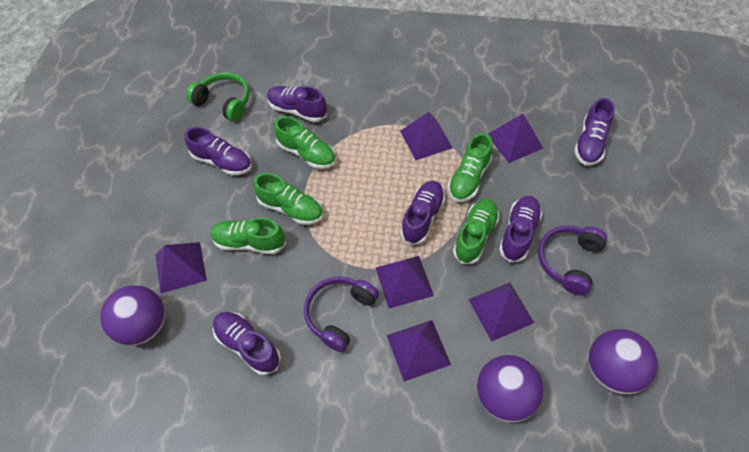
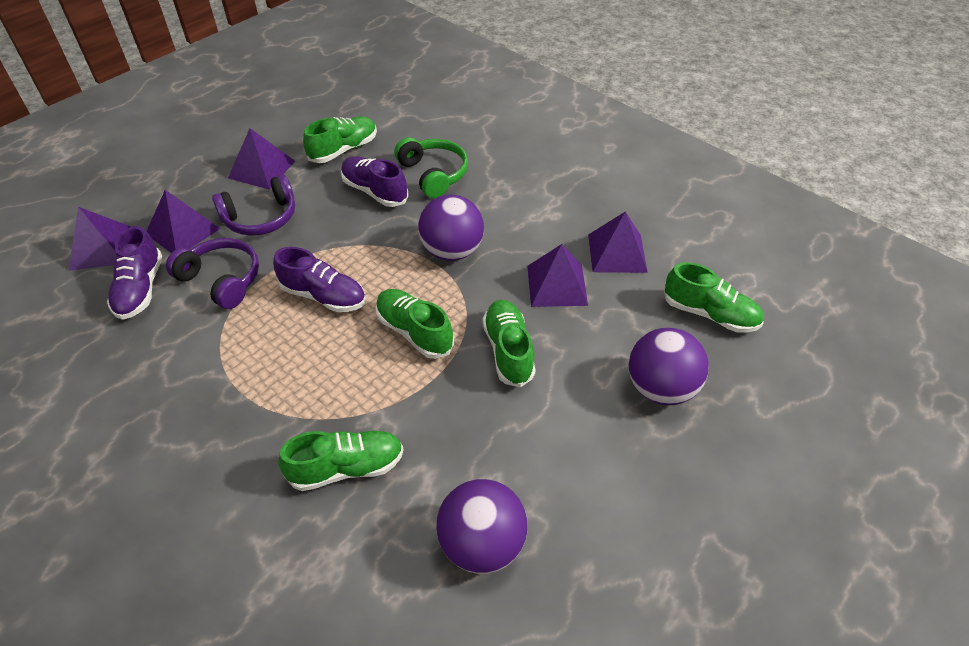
purple pyramid: [155,242,207,293] [375,256,434,308] [387,320,451,381] [400,112,453,161] [468,282,534,342] [488,114,543,163] = 6 -> [69,207,131,271] [146,190,221,253] [228,128,295,190] [527,244,588,307] [588,211,648,273] = 5
purple shoe: [185,127,252,175] [213,312,281,375] [267,86,327,122] [400,181,445,245] [499,196,542,262] [574,98,615,166] = 6 -> [107,226,162,320] [273,247,366,312] [341,156,409,207] = 3

